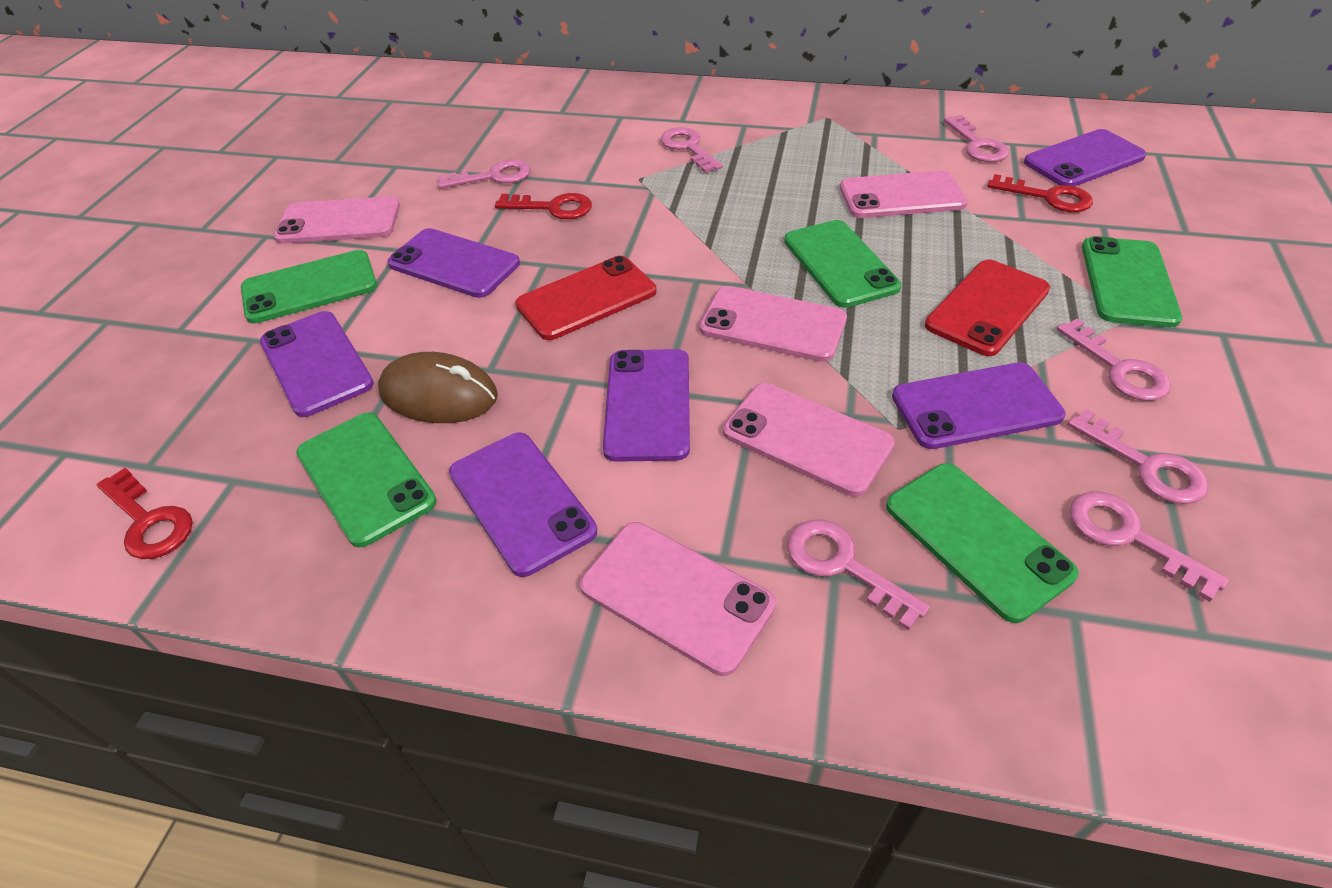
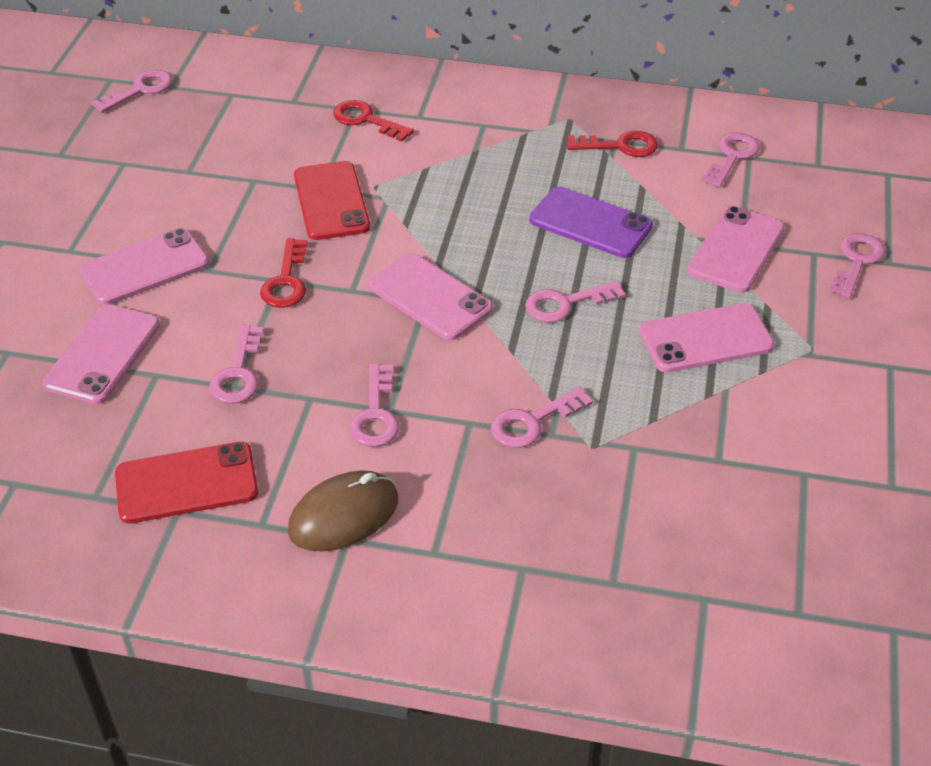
green phone: [241,250,377,323] [296,413,437,547] [784,220,901,308] [886,463,1079,623] [1082,236,1182,327] = 5 -> none = 0
purple phone: [260,311,374,417] [387,228,520,298] [449,433,597,577] [603,349,690,462] [892,362,1066,449] [1024,129,1147,186] = 6 -> [529,187,653,258] = 1

